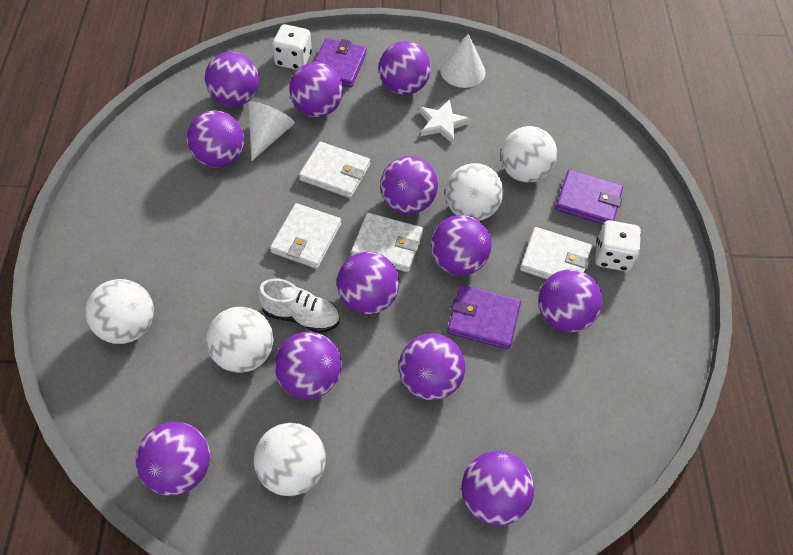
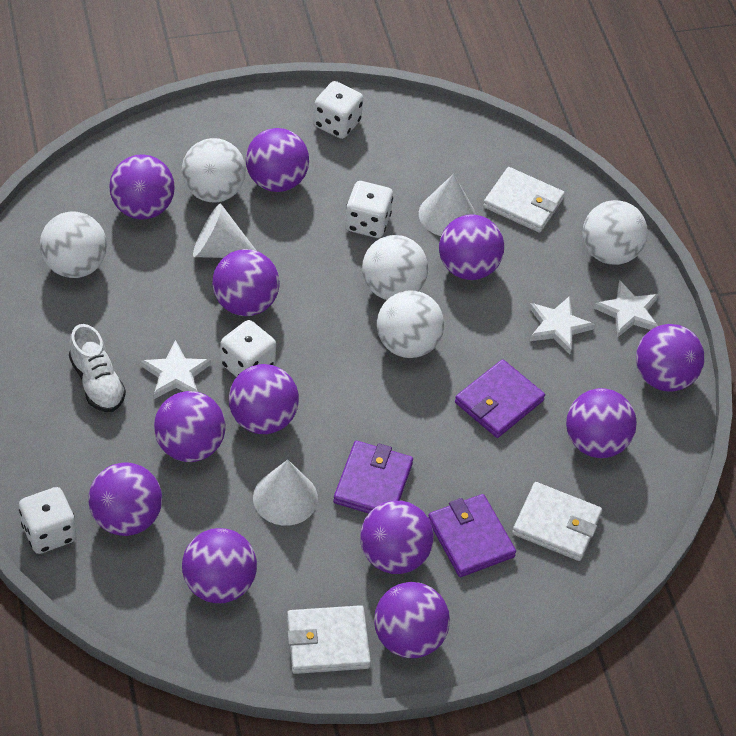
white cone: [248,101,295,161] [440,33,485,88] = 2 -> [193,204,257,258] [253,460,318,526] [419,174,476,236] = 3
white dice: [272,24,312,70] [595,220,641,271] = 2 -> [19,487,77,554] [220,320,276,377] [313,81,363,139] [345,181,393,238] = 4
white star: [418,99,471,143] = 1 -> [140,340,211,399] [529,296,595,354] [594,280,659,338] = 3
white wallet: [270,203,341,269] [299,142,370,198] [351,213,423,272] [520,227,592,279] = 4 -> [287,605,371,674] [483,167,565,233] [512,482,602,561] = 3

